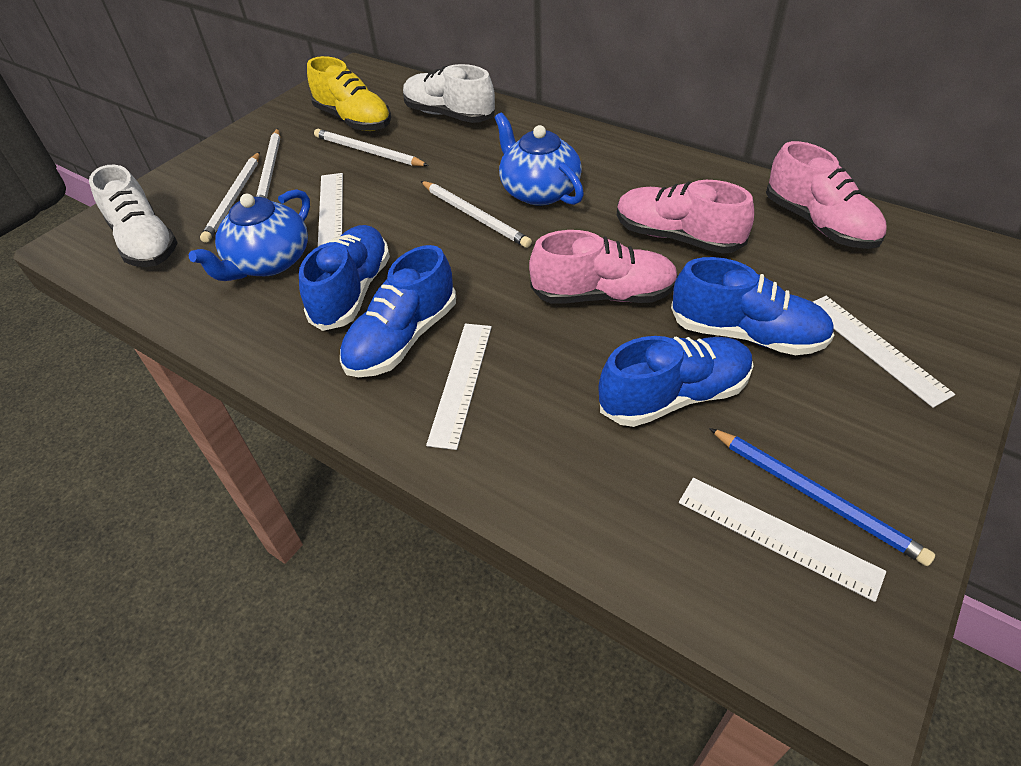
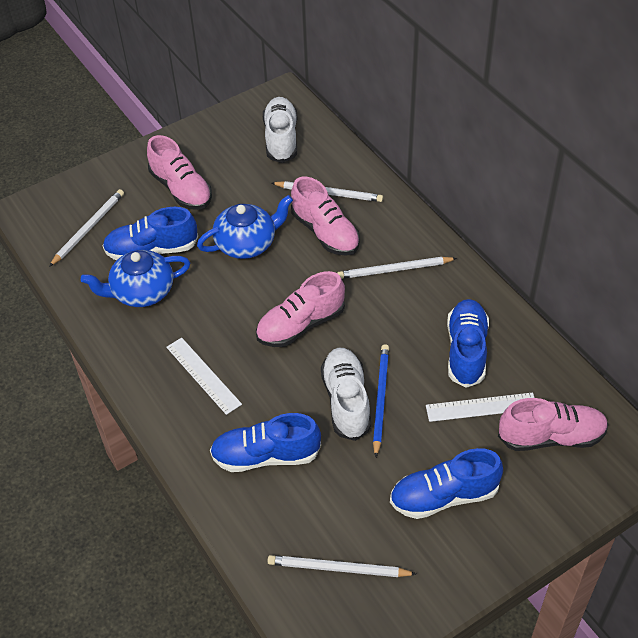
pink shoe: [529,230,678,303] [617,180,754,254] [766,141,887,249] = 3 -> [147,135,212,210] [256,271,345,347] [291,177,360,256] [498,398,609,451] = 4
white ruler: [318,173,343,247] [426,324,492,450] [679,478,886,602] [813,296,955,408] = 4 -> [166,338,242,415] [426,392,534,422] = 2
yellow shoe: [307,56,391,131] = 1 -> none = 0

